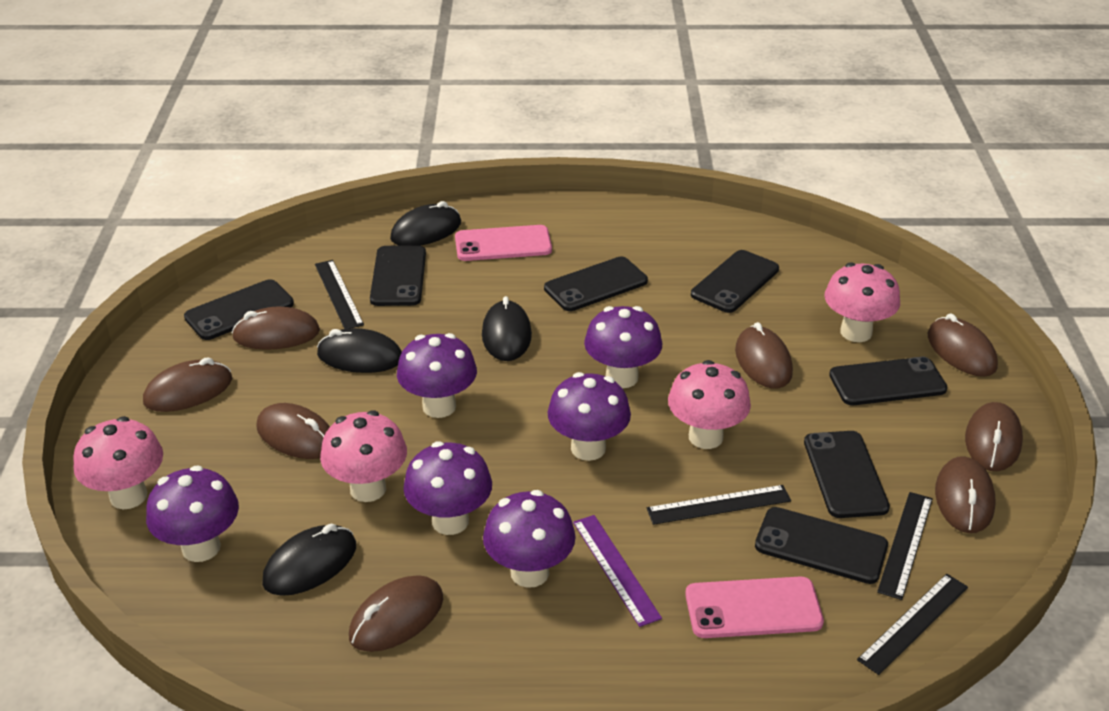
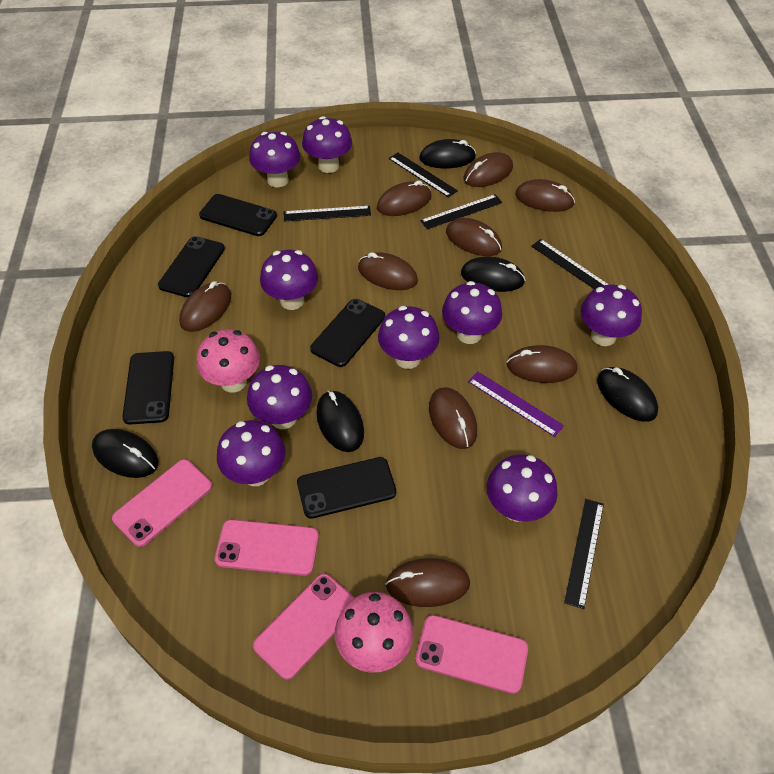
black mouse: [262,524,356,596] [317,328,402,373] [390,201,461,246] [482,296,532,361] = 4 -> [92,429,158,478] [316,391,364,452] [419,139,476,168] [461,256,525,292] [597,367,658,421] = 5
black phone: [184,279,294,340] [370,245,426,306] [544,257,648,311] [691,250,779,313] [755,507,888,584] [804,431,890,518] [829,357,947,405] = 7 -> [122,351,174,424] [158,236,225,298] [199,194,277,236] [297,457,396,519] [310,299,385,367] = 5
black ruler: [315,260,364,329] [647,485,791,525] [857,574,968,675] [877,492,933,600] = 4 -> [284,206,371,222] [389,153,458,198] [420,194,503,229] [531,239,609,289] [564,499,604,609] = 5
brown mouse: [143,357,232,412] [232,307,320,350] [256,403,330,459] [349,575,443,652] [735,322,793,389] [928,314,998,377] [935,456,995,533] [965,402,1023,471] = 8 -> [179,281,231,332] [358,252,418,290] [377,180,432,216] [385,558,470,607] [429,387,477,449] [446,218,502,256] [463,152,513,187] [507,345,577,383] [515,179,575,212] = 9
pink mushroom: [73,416,163,509] [320,411,407,502] [668,360,751,449] [825,262,900,342] = 4 -> [197,329,260,393] [335,592,414,673] = 2
pink phone: [455,225,552,261] [685,577,824,638] = 2 -> [112,459,212,547] [215,519,319,576] [253,574,355,680] [415,615,528,694] = 4
purple mushroom: [146,465,239,562] [397,333,477,418] [403,441,492,535] [483,490,576,588] [547,372,631,461] [584,306,662,388] = 6 -> [217,420,285,486] [247,365,312,429] [249,132,300,187] [260,250,318,310] [302,116,352,173] [378,306,440,369] [442,281,502,344] [487,454,557,522] [580,285,642,346] = 9

